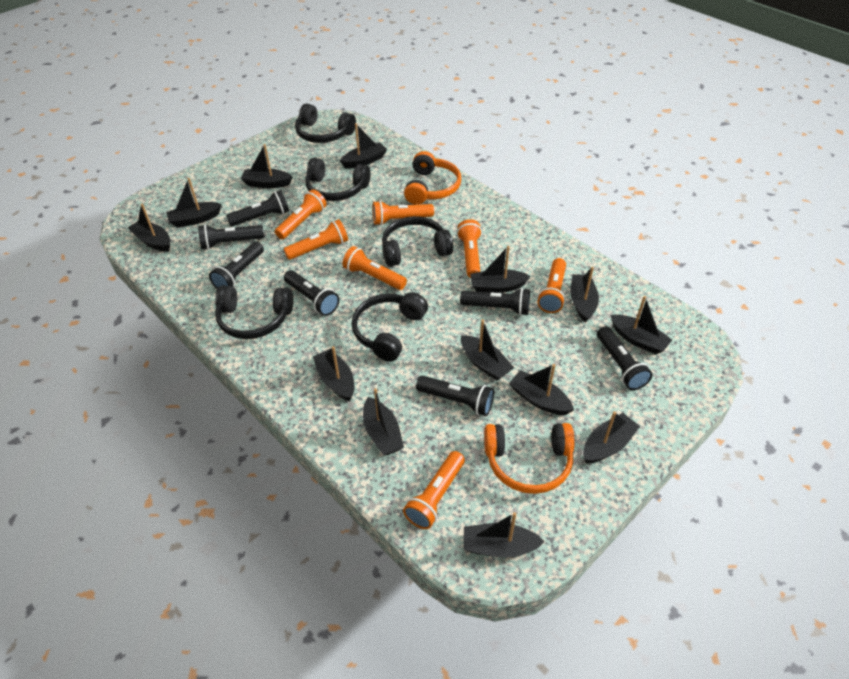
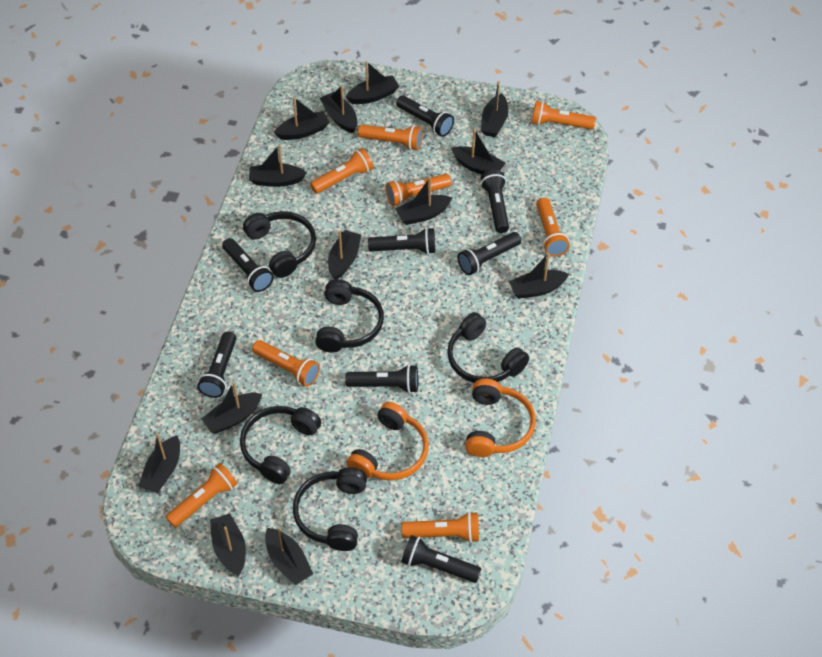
black flashlight: [198,224,264,250] [209,242,264,289] [226,190,289,226] [284,270,339,316] [416,376,494,416] [460,288,530,316] [597,326,653,390] = 7 -> [197,331,236,398] [222,238,274,292] [345,364,418,393] [368,227,435,254] [396,95,454,137] [401,535,481,583] [457,232,521,275] [480,170,509,233] = 8
orange flashlight: [275,189,327,239] [284,219,348,260] [343,246,407,290] [373,201,434,225] [403,451,465,529] [457,219,482,278] [538,258,566,313] = 7 -> [166,463,238,528] [252,340,320,387] [310,148,374,194] [358,124,423,151] [386,174,452,206] [401,512,479,543] [532,101,596,130] [536,197,570,257] = 8

